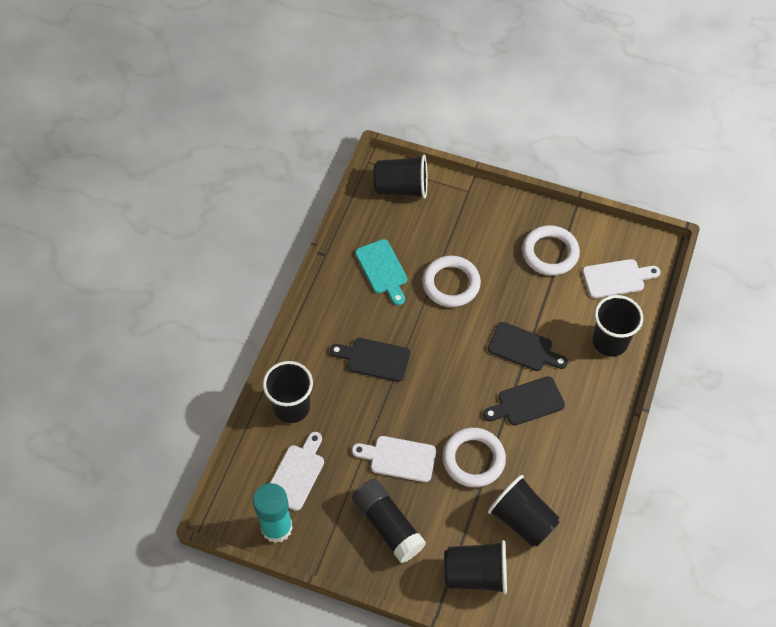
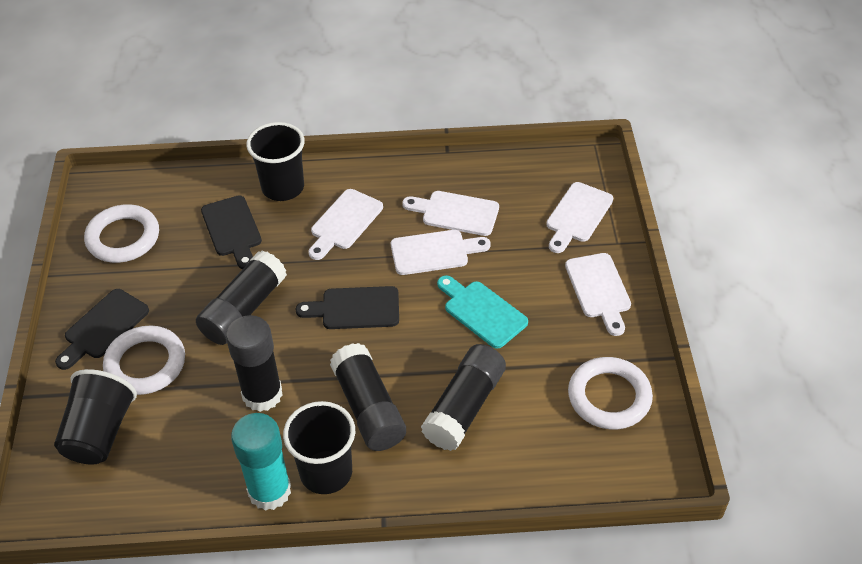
black cup: [263,361,313,423] [373,155,427,199] [444,540,507,594] [488,475,560,547] [592,295,643,357] = 5 -> [54,369,137,465] [247,122,305,201] [283,401,355,494] = 3
black glue stick: [352,479,426,563] = 1 -> [196,251,287,345] [226,315,283,412] [330,343,406,451] [421,344,506,451] = 4
white cutting board: [270,432,324,511] [352,436,436,482] [582,259,661,298] = 3 -> [308,189,383,260] [391,230,491,275] [402,191,499,236] [546,182,613,253] [565,253,631,336] = 5

